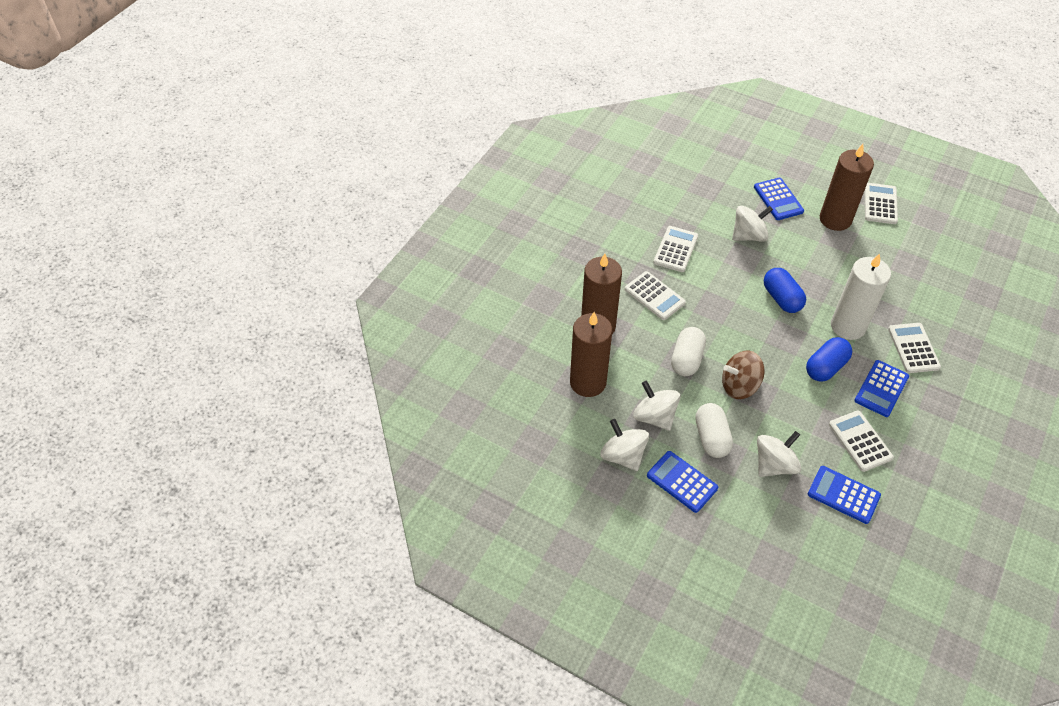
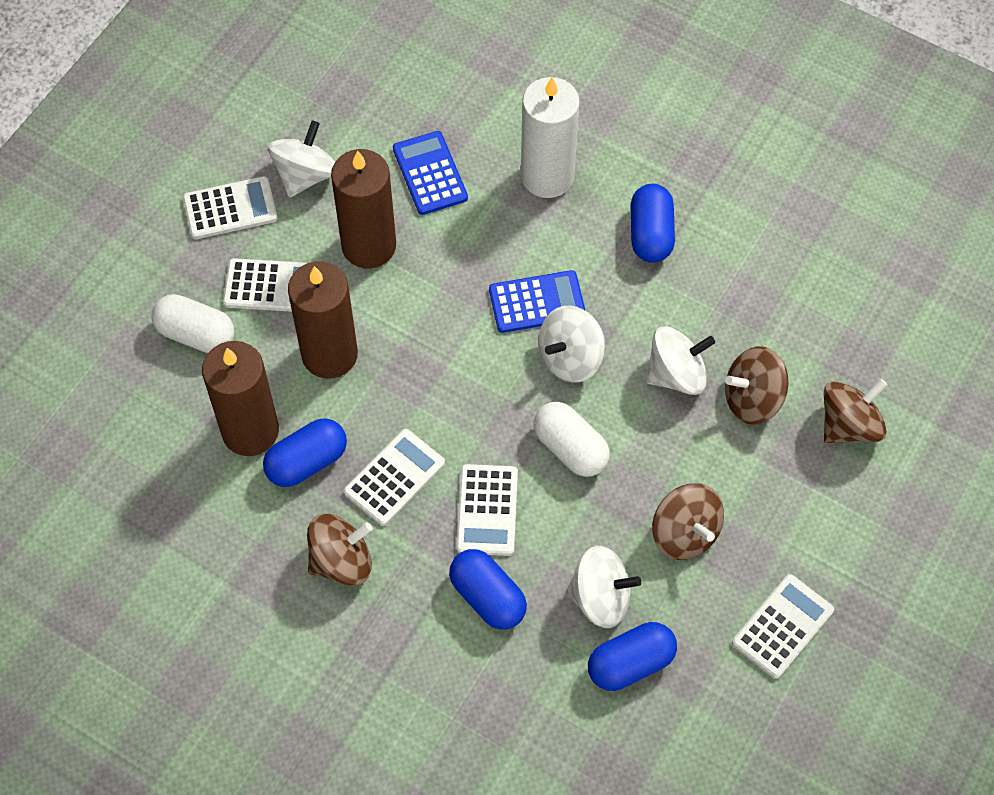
blue calculator: [647,451,718,513] [754,178,804,220] [808,466,881,524] [855,360,909,417] = 4 -> [393,131,468,215] [489,270,586,333] = 2
blue capsule: [764,268,806,313] [806,337,852,382] = 2 -> [263,418,347,487] [449,549,527,629] [588,622,677,691] [631,184,675,263] = 4
brown spinning top: [722,350,765,399] = 1 -> [307,514,373,586] [652,484,724,560] [725,346,788,425] [824,379,887,443] = 4

